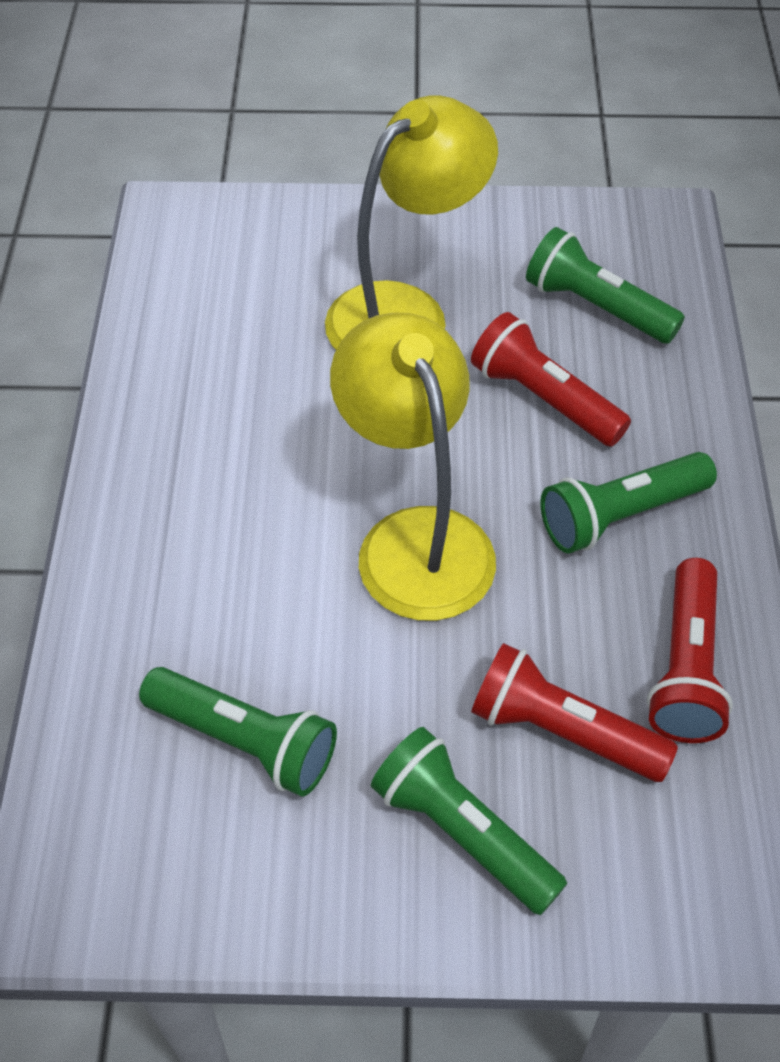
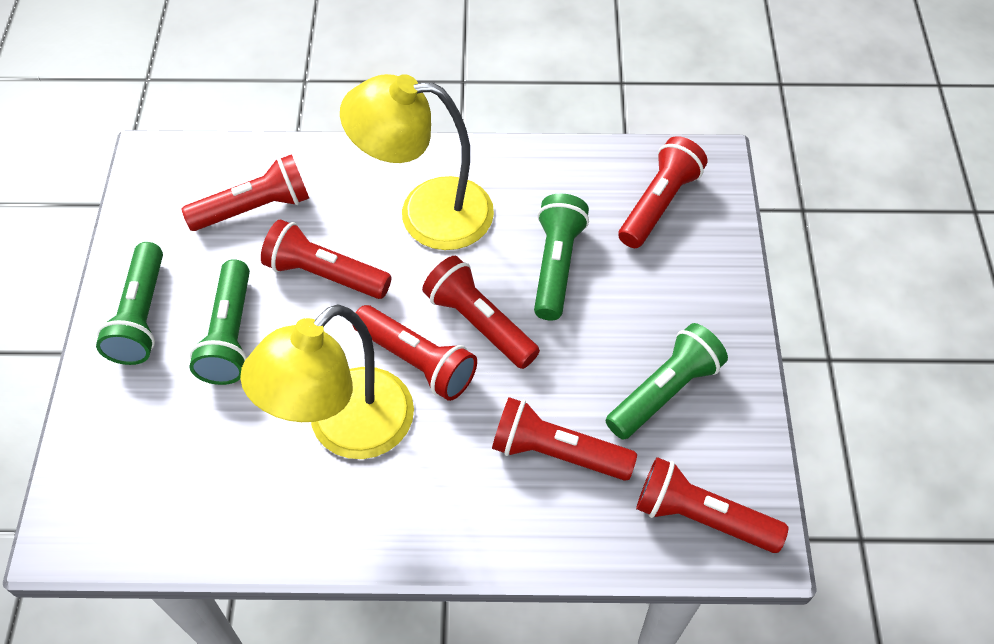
red flashlight: [471,312,631,447] [471,643,678,782] [647,558,733,743] = 3 -> [181,154,309,231] [261,219,392,299] [352,305,477,401] [422,256,540,369] [492,397,637,481] [618,136,708,248] [636,457,788,553] = 7

